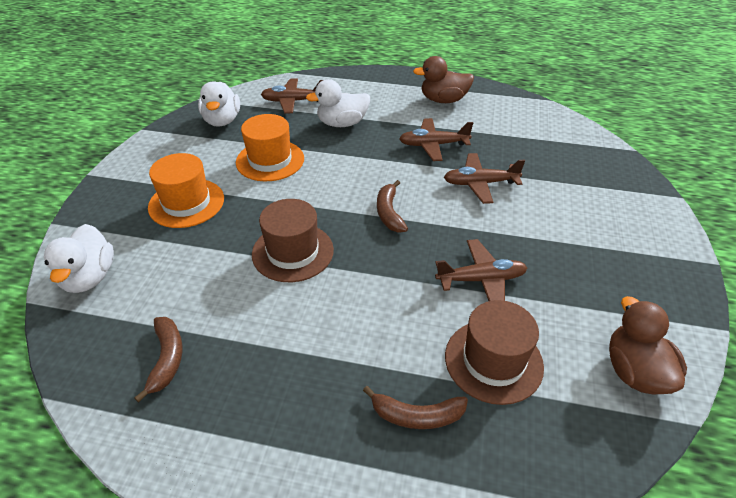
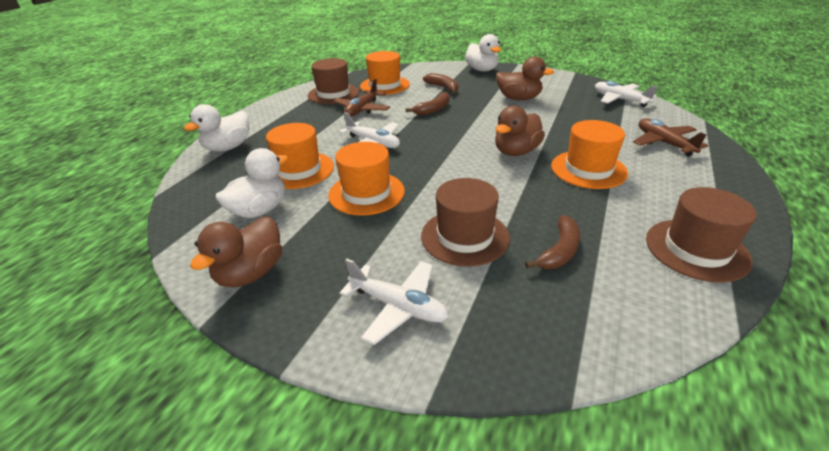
brown duck: [413,56,474,103] [609,296,687,394] = 2 -> [190,216,282,287] [495,106,545,156] [496,56,554,100] = 3
brown hat: [252,199,334,282] [445,300,544,405] = 2 -> [308,58,359,104] [421,178,510,267] [646,187,757,283] = 3
brown plane: [261,78,323,113] [399,118,473,161] [435,239,527,301] [444,153,525,204] = 4 -> [333,79,390,117] [633,118,709,157] = 2
orange hat: [148,153,224,228] [236,114,304,181] = 2 -> [266,123,334,189] [328,142,405,216] [360,51,410,95] [551,120,628,189] = 4
white plane: none = 0 -> [339,112,400,148] [340,259,449,345] [595,81,657,107] = 3

